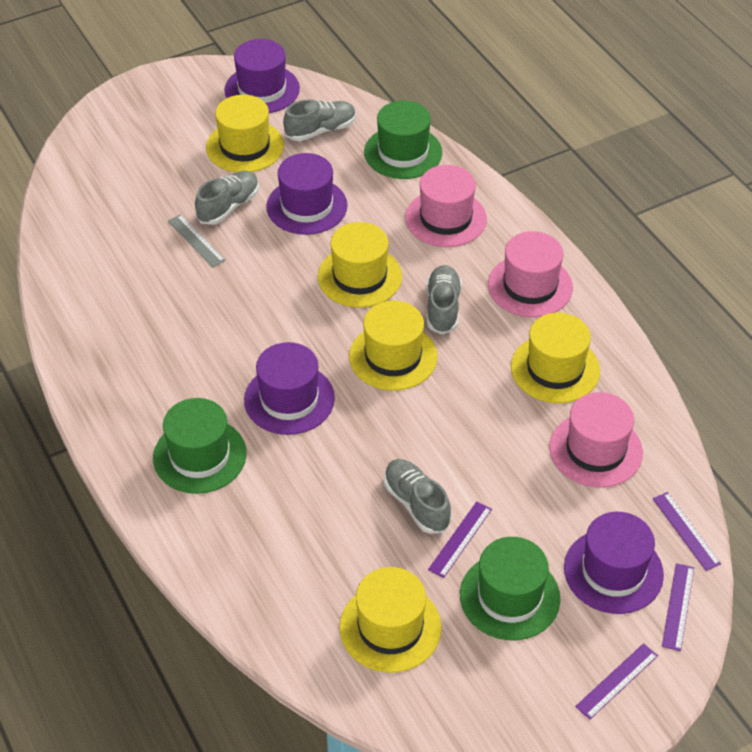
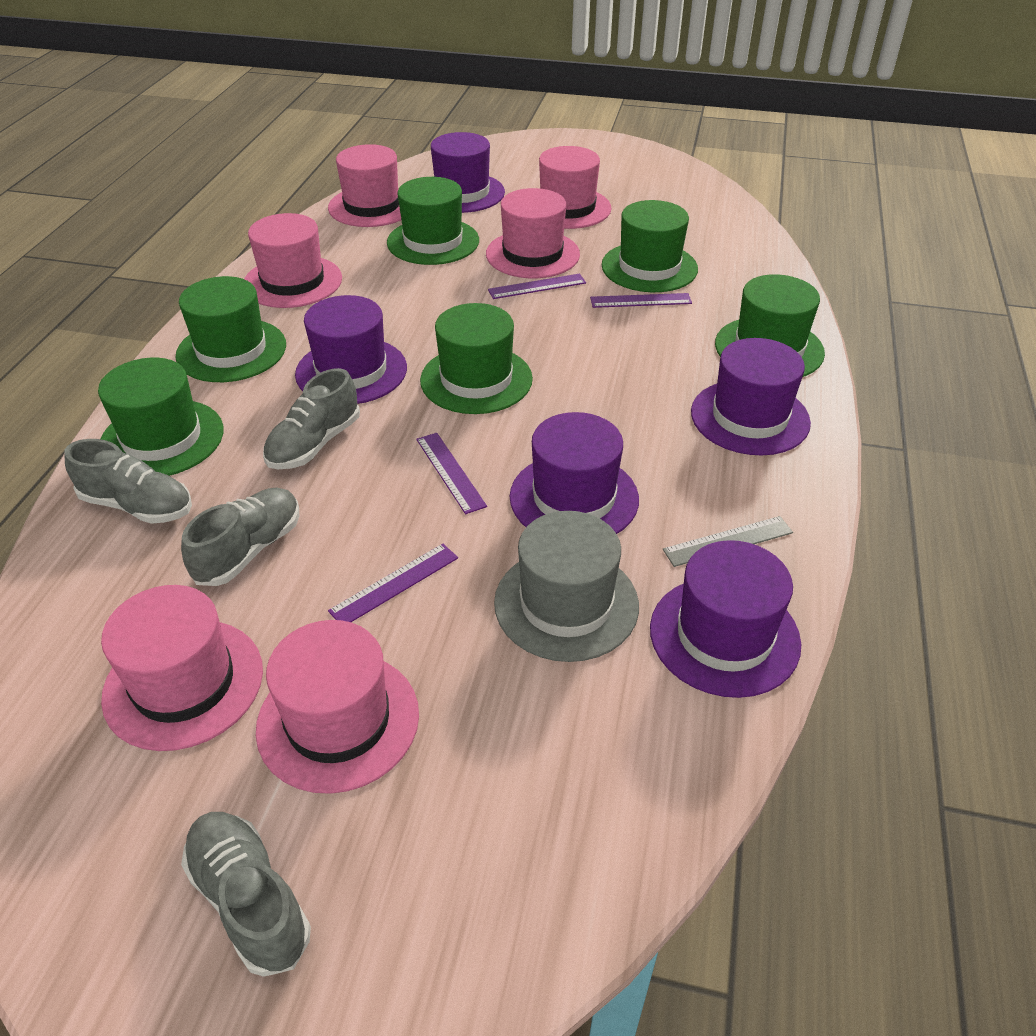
green hat: [153,398,247,494] [364,100,442,179] [460,537,560,640] = 3 -> [98,358,224,476] [175,276,286,382] [387,177,479,265] [420,303,533,414] [602,200,698,292] [715,274,825,377] = 6
grey hat: none = 0 -> [494,511,639,662] = 1
pink hat: [405,165,487,247] [488,231,573,317] [549,392,643,488] = 3 -> [101,585,263,751] [244,213,342,308] [256,620,419,794] [328,144,401,227] [486,188,580,278] [539,146,612,229] = 6
purple hat: [224,39,300,113] [244,342,335,435] [266,153,348,235] [564,512,664,614] = 4 -> [295,295,407,404] [431,132,505,213] [510,412,639,534] [650,540,801,698] [691,338,811,456] = 5
yellow hat: [206,95,284,173] [318,222,402,308] [340,567,442,673] [349,301,437,391] [511,313,600,403] = 5 -> none = 0

